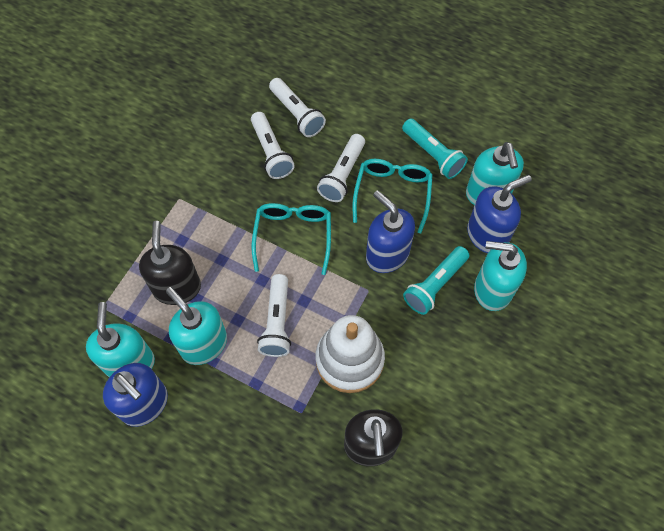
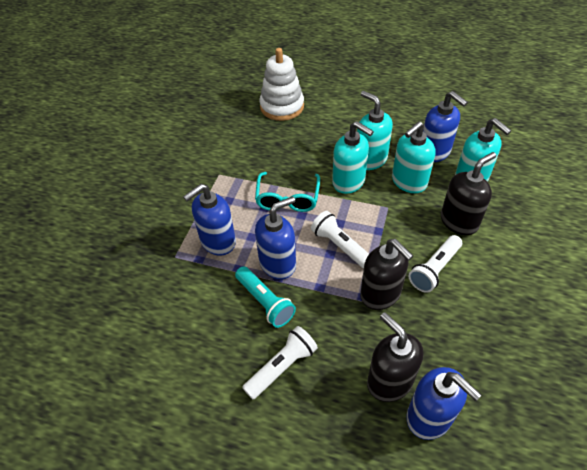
black soap dispenser: [139,221,201,305] [344,409,403,466] = 2 -> [360,239,413,310] [367,312,423,402] [441,152,496,235] = 3
blue soap dispenser: [103,363,168,427] [366,190,415,273] [467,175,531,253] = 3 -> [183,184,236,256] [255,196,296,279] [406,367,482,440] [423,91,468,162] = 4
turquoise flashlight: [402,118,468,179] [403,246,470,315] = 2 -> [235,266,296,328] = 1
turquoise glasses: [252,203,331,275] [353,159,433,233] = 2 -> [255,172,320,212] = 1
white flashlight: [251,112,295,179] [257,274,291,357] [269,78,326,137] [317,134,365,202] = 4 -> [242,326,318,400] [311,211,369,269] [409,235,462,293] = 3

